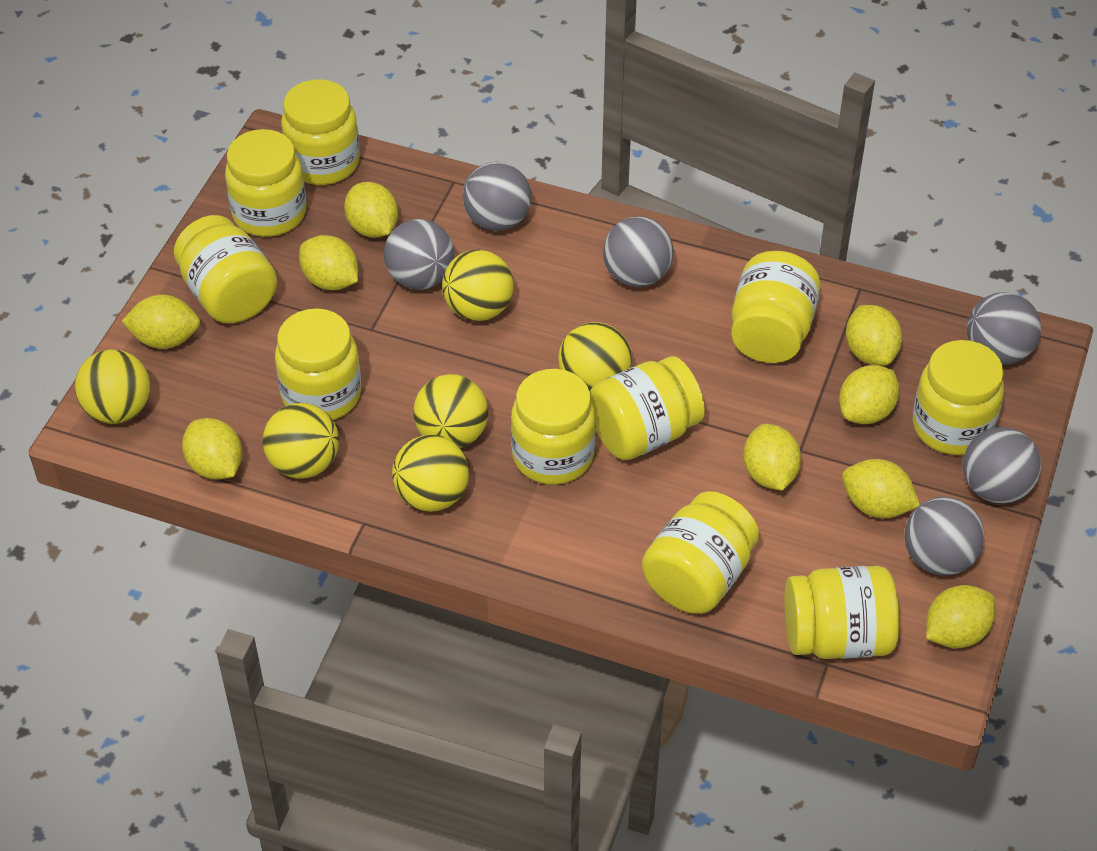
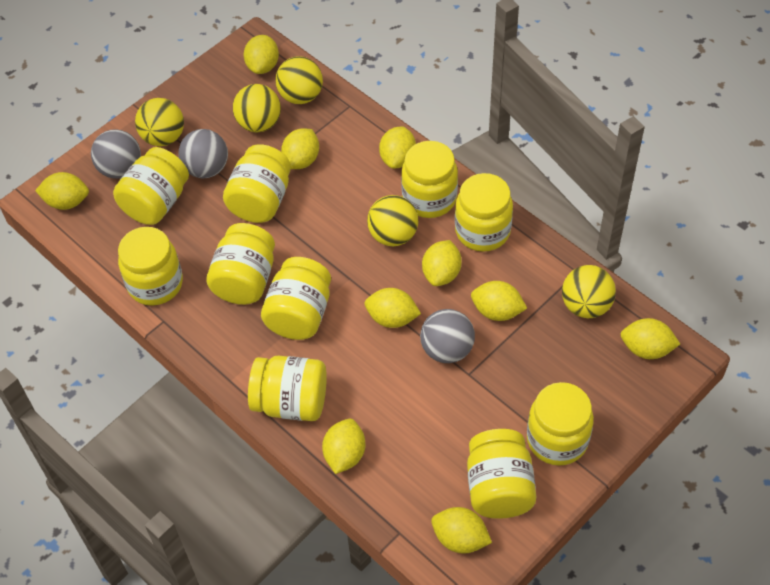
grey ball: [384,219,454,290] [462,162,531,231] [603,216,674,287] [905,497,985,576] [963,427,1041,504] [967,292,1041,365] = 6 -> [91,129,141,179] [178,129,228,178] [420,309,475,363] = 3
yellow ball: [75,349,150,424] [263,403,339,479] [392,435,469,512] [413,374,488,448] [442,249,514,321] [558,322,632,391] = 6 -> [135,98,184,146] [233,84,281,132] [275,56,323,104] [367,195,418,246] [562,265,616,318] = 5
yellow lemon: [122,294,200,349] [182,418,242,480] [299,235,358,290] [344,182,398,238] [743,424,801,491] [839,365,899,424] [842,459,920,518] [846,305,902,366] [926,585,996,648] = 9 -> [35,172,89,210] [244,35,279,74] [281,129,319,169] [322,419,365,474] [364,288,421,328] [379,126,416,169] [422,240,462,286] [431,507,492,553] [471,281,527,321] [621,318,680,359] = 10

